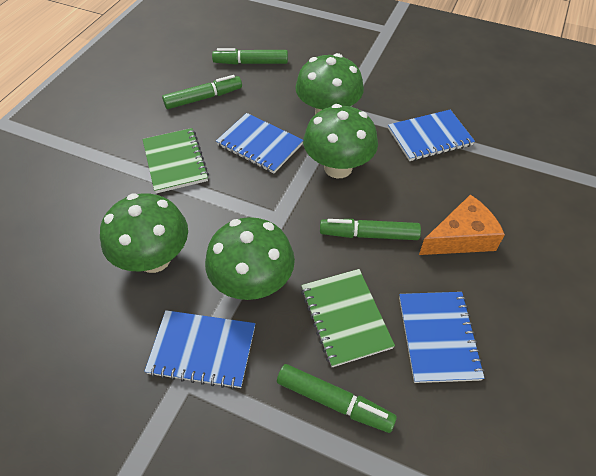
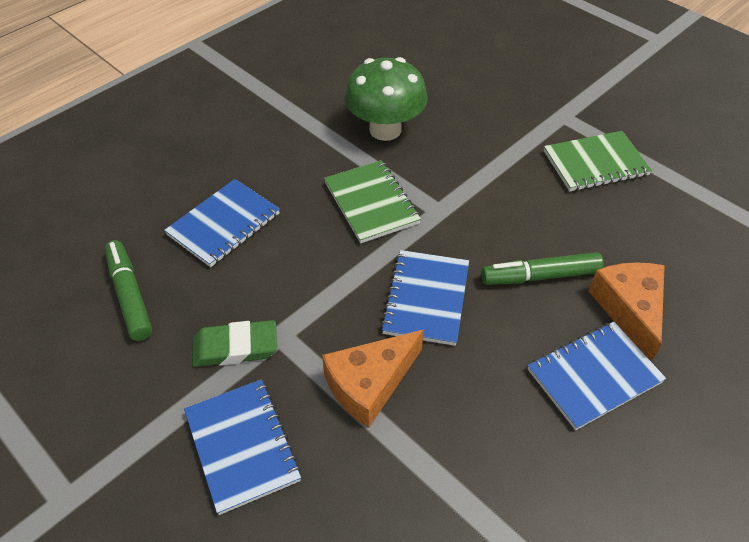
green eraser: none = 0 -> [192,320,277,367] = 1
green marker: [162,75,242,109] [212,48,288,65] [277,364,397,433] [320,219,421,240] = 4 -> [105,240,152,341] [481,252,604,285] = 2
green mushroom: [100,193,188,273] [205,217,295,300] [295,53,364,115] [303,104,378,178] = 4 -> [344,57,428,141] = 1
orange cheese: [419,194,505,255] = 1 -> [322,329,424,428] [589,262,665,362] = 2

